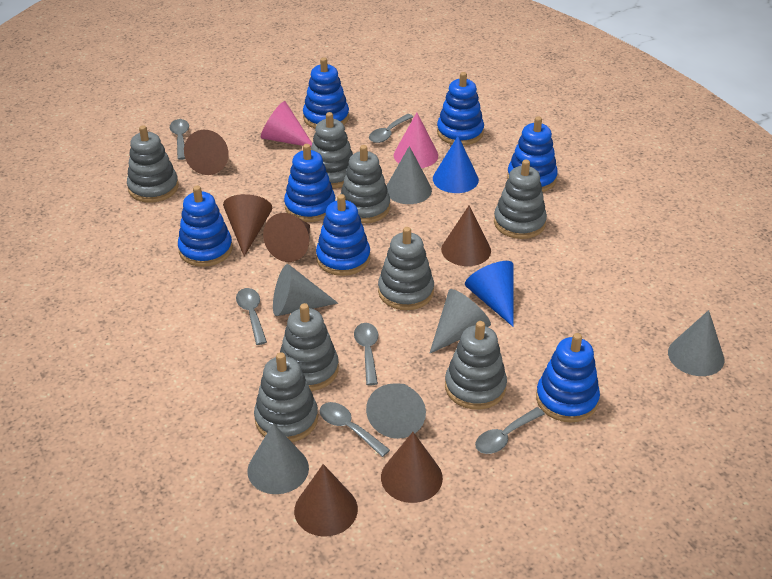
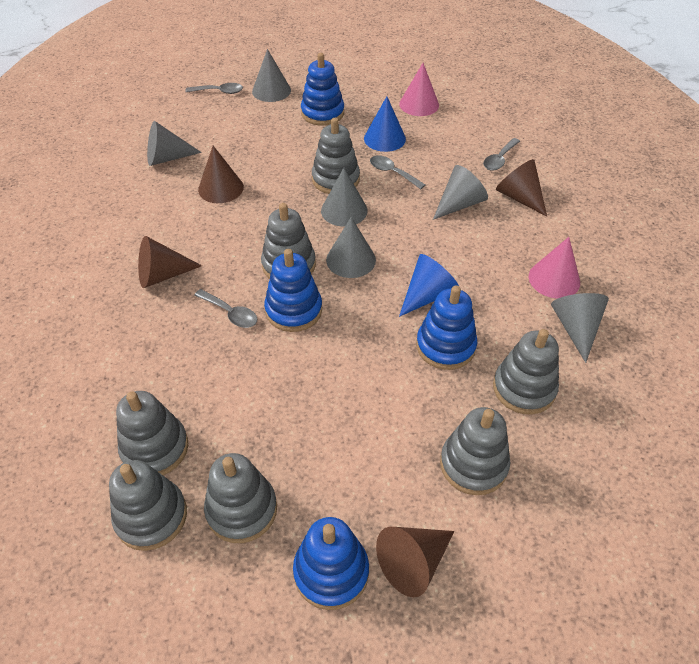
blue stacking toy: [178,186,233,267] [284,144,335,222] [303,57,349,129] [316,194,370,276] [437,72,484,145] [507,116,558,192] [536,333,600,422] = 7 -> [264,249,322,332] [293,517,369,610] [301,53,344,126] [416,285,477,370] = 4
brown cone: [184,130,229,175] [223,194,272,256] [263,213,310,262] [294,464,358,537] [381,432,443,503] [441,205,491,266] = 6 -> [138,236,202,288] [198,146,244,203] [376,527,454,597] [496,159,547,217] = 4
grey spoon: [170,119,189,160] [236,288,267,345] [320,402,390,457] [354,323,378,385] [369,114,413,143] [475,407,545,454] = 6 -> [185,83,243,94] [194,289,257,328] [370,155,425,189] [483,138,520,171] = 4
grey stacking toy: [127,125,179,203] [254,352,318,442] [280,303,339,391] [311,112,353,188] [341,145,390,223] [378,227,434,310] [445,321,507,410] [494,160,547,239] = 8 -> [109,460,187,551] [116,391,188,475] [204,453,277,543] [261,203,316,279] [312,118,360,194] [440,407,510,495] [493,329,559,415] = 7

